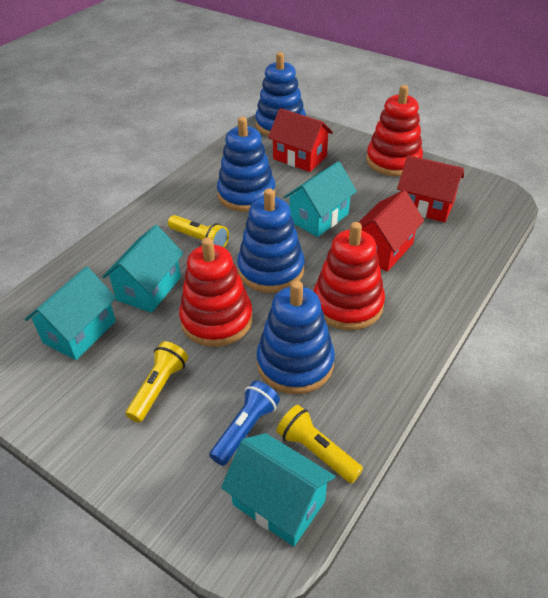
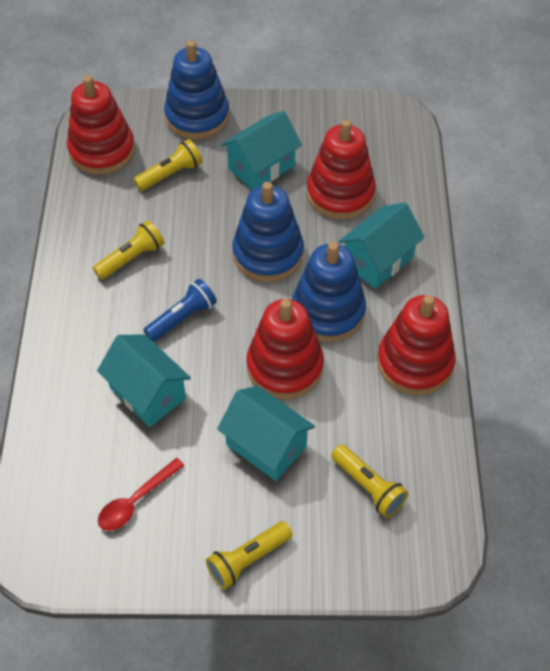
blue stacking toy: [217,117,275,212] [237,188,304,293] [255,52,306,136] [256,280,335,394] = 4 -> [164,41,230,140] [232,182,304,282] [292,242,366,342] = 3
red house: [268,108,333,172] [359,190,424,272] [397,155,464,222] = 3 -> none = 0
red spoon: none = 0 -> [98,458,185,531] = 1
red stacking toy: [179,237,253,347] [313,222,385,330] [366,85,423,176] = 3 -> [67,76,135,175] [247,299,324,399] [307,120,376,219] [377,295,456,395] = 4
yellow flashlight: [126,341,188,423] [168,215,229,248] [276,405,363,483] = 3 -> [93,220,164,280] [133,139,202,191] [206,521,293,590] [331,444,408,518] = 4

